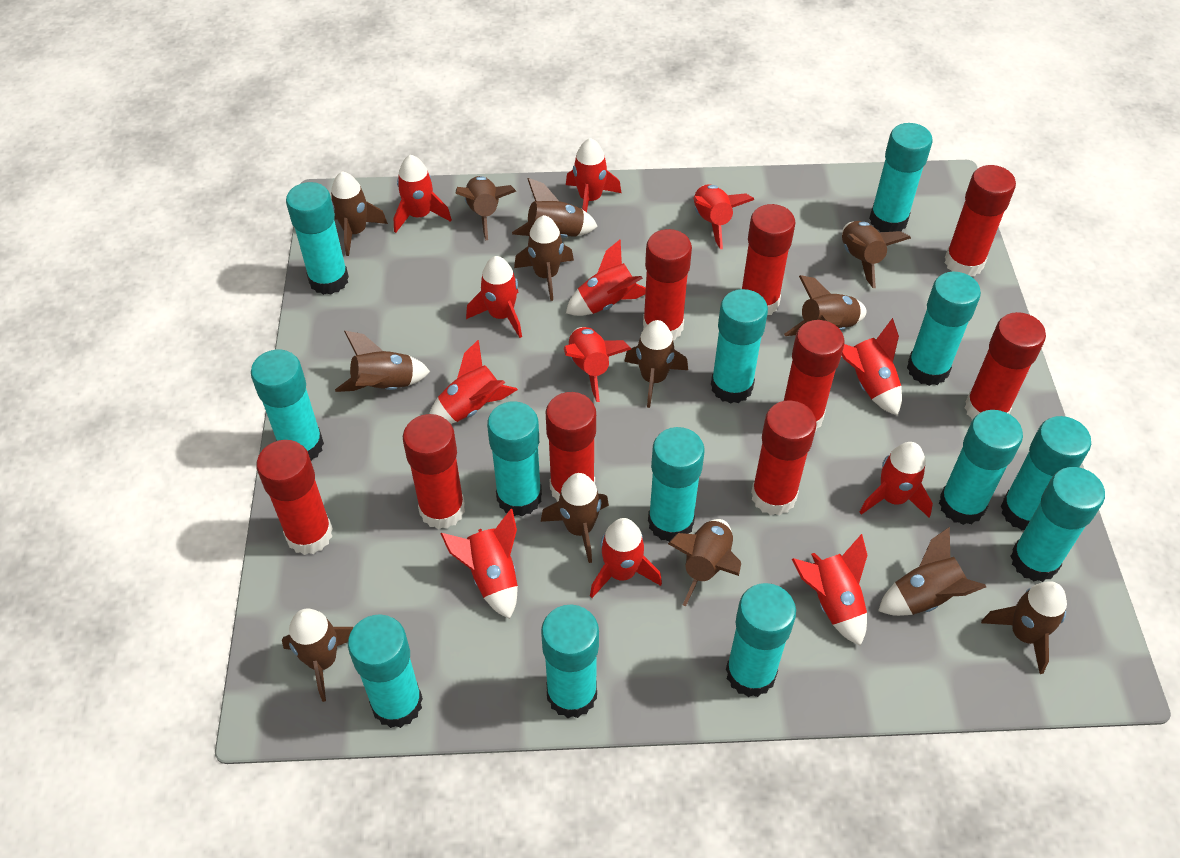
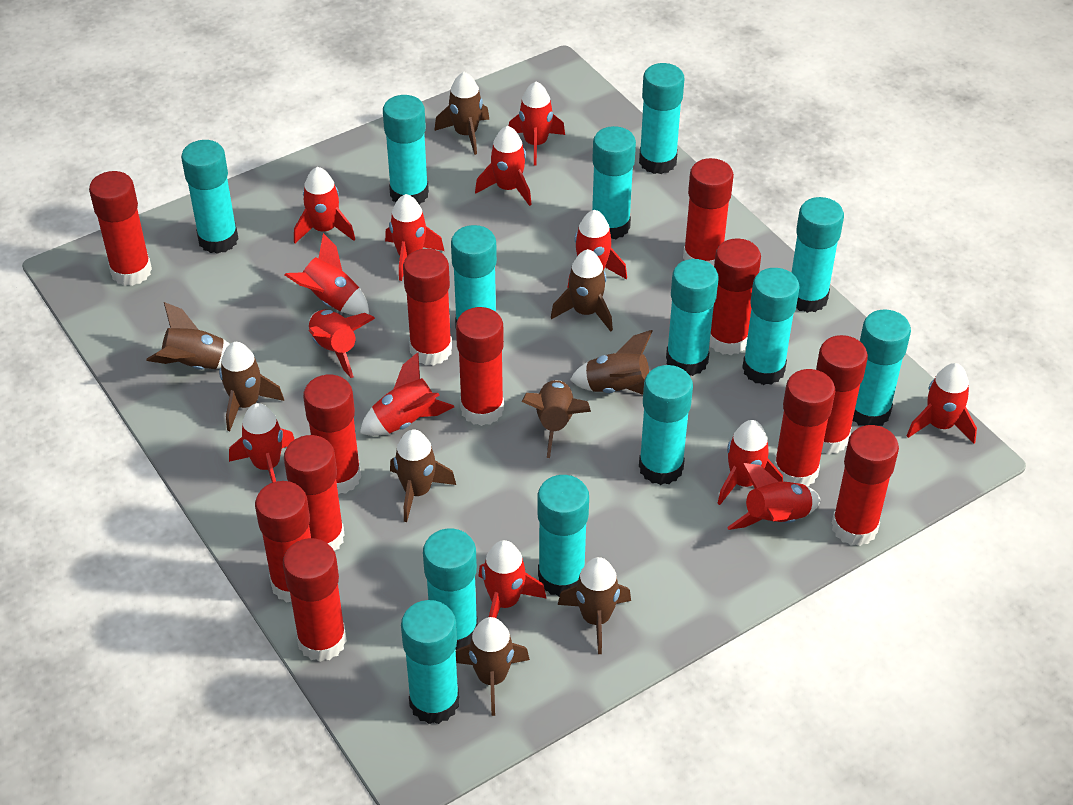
brown rocket: [282,608,353,702] [331,171,388,256] [335,331,430,392] [456,176,516,240] [512,178,598,238] [514,215,574,301] [541,473,609,563] [624,320,688,408] [668,519,741,606] [784,275,867,336] [842,221,911,288] [878,527,986,616] [981,581,1067,674] = 13 -> [146,302,230,370] [219,342,284,431] [390,429,456,522] [434,72,490,155] [456,617,530,716] [522,380,591,458] [551,249,613,332] [558,557,631,654] [570,330,652,395] = 9
red glue stick: [256,440,333,555] [403,414,465,529] [546,392,596,502] [643,229,692,340] [741,204,796,315] [751,400,817,515] [784,320,845,432] [945,165,1016,276] [965,312,1046,420] = 9 -> [89,171,152,286] [255,481,311,603] [283,538,347,662] [284,435,345,551] [303,375,361,494] [403,249,452,366] [456,307,504,426] [683,158,734,266] [710,238,761,355] [774,369,835,487] [816,335,868,454] [832,425,899,546] = 12
red rocket: [393,155,452,233] [429,340,518,424] [441,509,518,619] [466,256,522,338] [564,327,631,402] [566,138,621,212] [566,240,646,316] [590,518,662,598] [693,184,754,249] [792,534,868,646] [842,318,902,415] [860,442,933,518] = 12 -> [229,403,295,483] [285,233,369,315] [294,167,355,243] [309,310,375,378] [360,352,454,436] [385,194,444,281] [475,126,532,206] [478,540,546,618] [509,81,565,166] [567,210,627,289] [717,420,783,505] [727,463,821,530] [907,363,977,443] = 13

